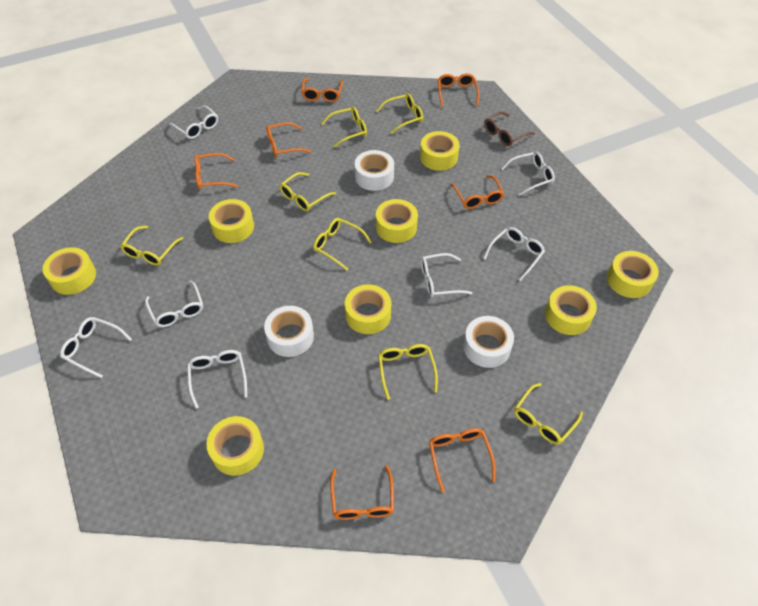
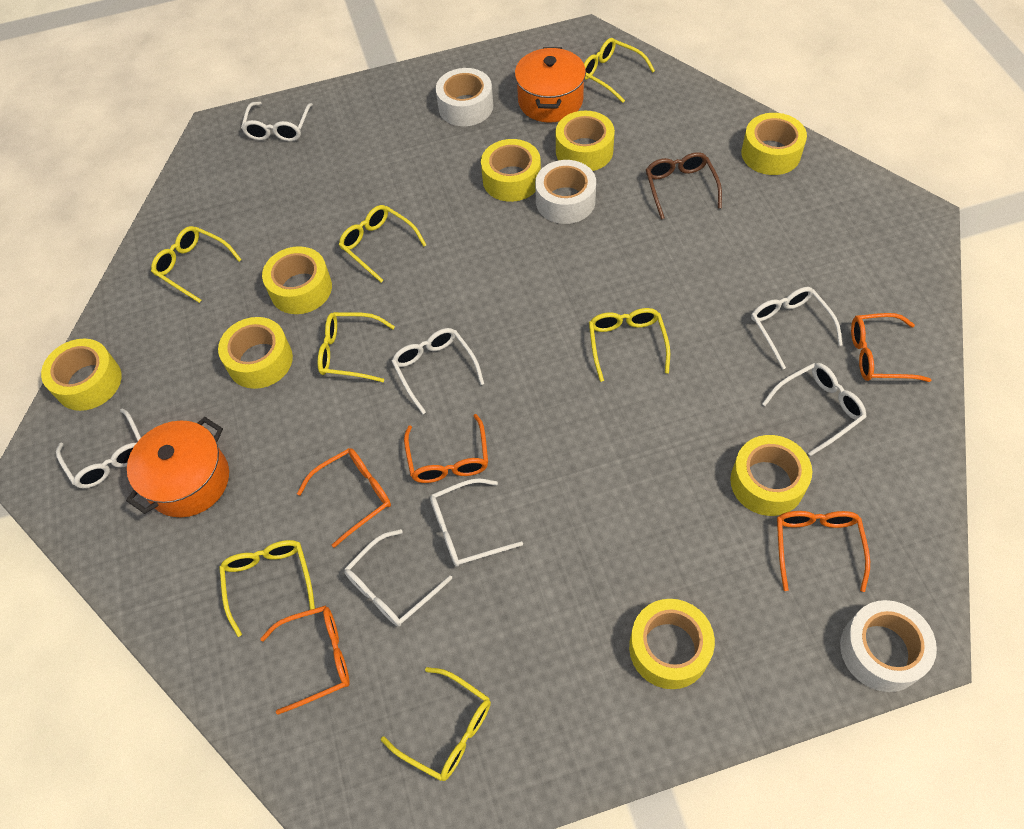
orange glasses: [195,153,238,189] [266,122,311,157] [301,78,343,102] [330,465,394,520] [429,428,496,493] [438,73,479,107] [450,175,504,209] = 7 -> [260,605,350,714] [297,448,391,548] [404,414,488,483] [777,511,870,592] [851,313,931,382] = 5
orange pot: none = 0 -> [126,417,229,517] [515,47,586,123] = 2

